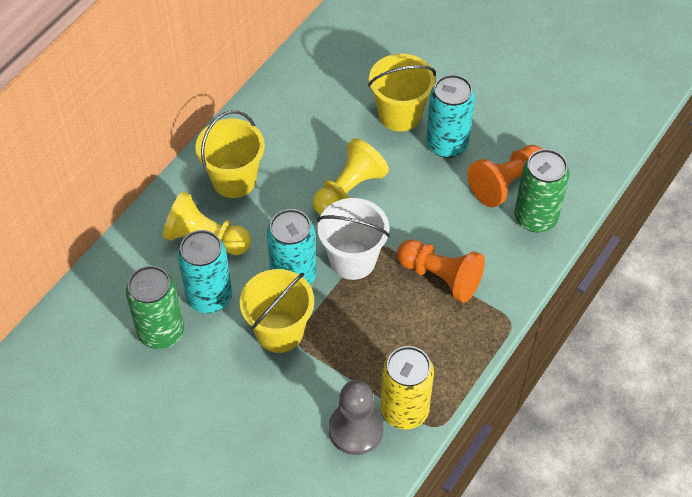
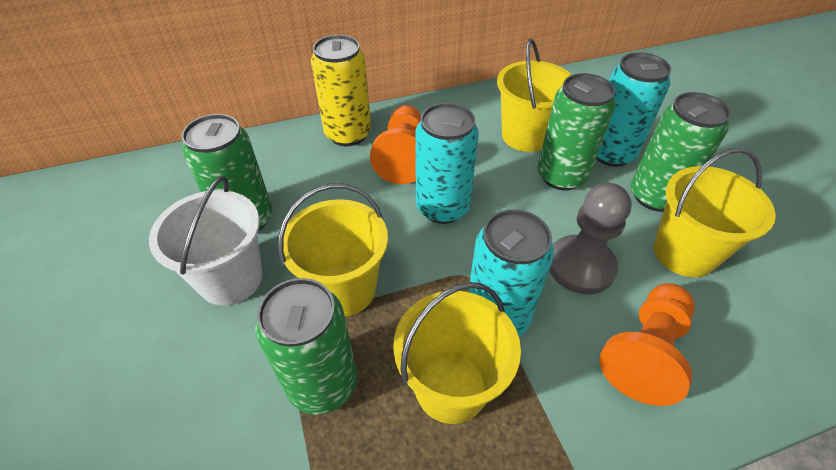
green can: [126,266,184,349] [514,149,570,232] = 2 -> [181,114,272,231] [255,278,357,415] [538,73,615,190] [631,92,731,212] = 4
yellow bucket: [195,110,265,198] [240,269,314,353] [368,54,436,131] = 3 -> [278,183,388,316] [393,282,521,424] [497,38,572,152] [654,148,776,277] = 4
yellow pawn: [163,192,251,255] [313,138,389,215] = 2 -> none = 0

